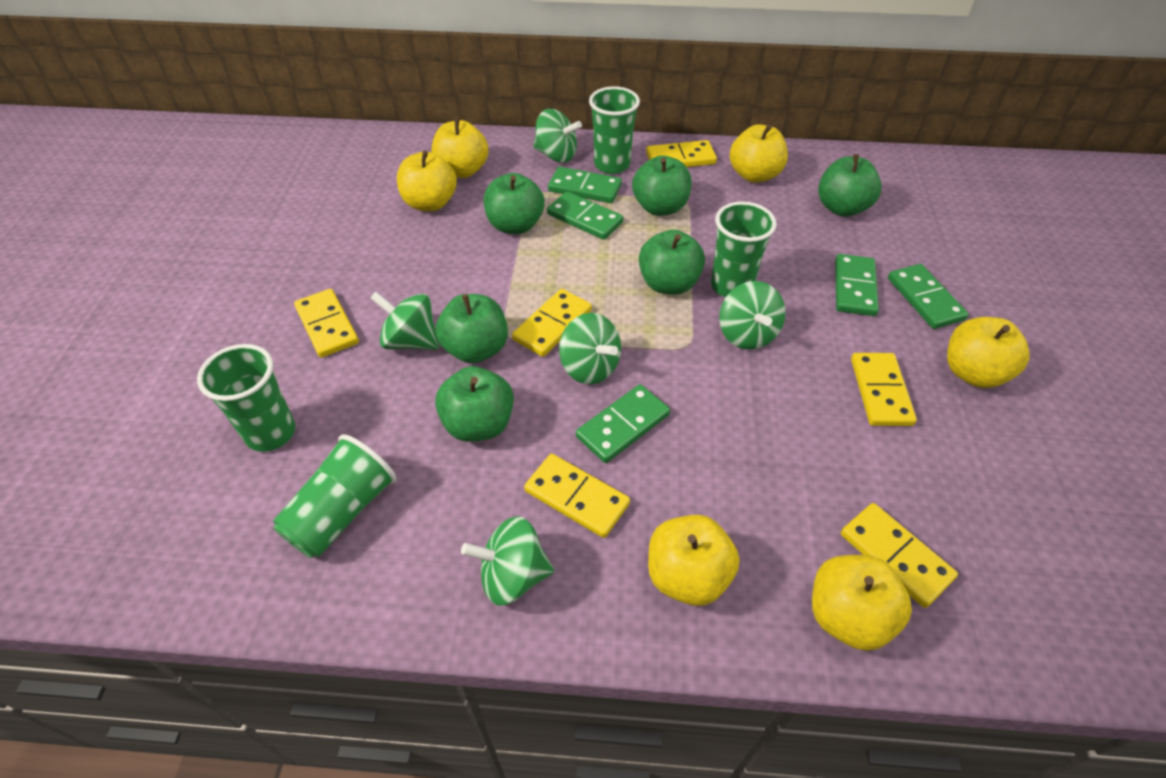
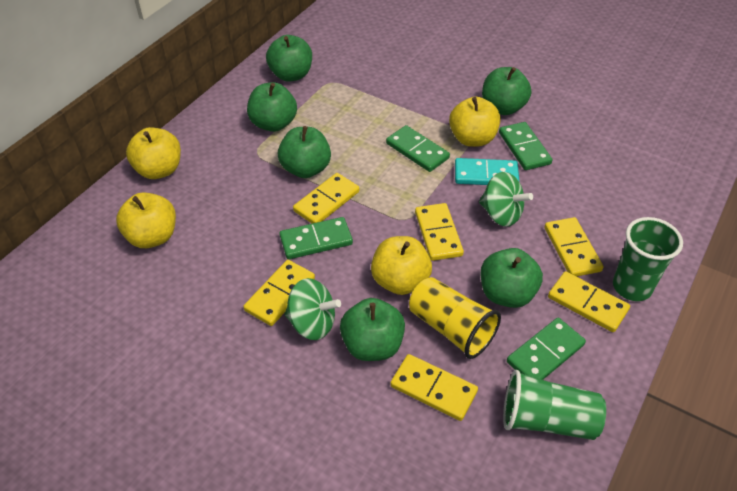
green cup: [197,344,296,452] [273,435,396,558] [589,86,640,174] [711,201,777,297] = 4 -> [503,370,606,440] [613,217,683,301] = 2
green domino: [547,191,624,240] [548,167,622,203] [576,384,670,463] [835,254,879,316] [888,264,969,329] = 5 -> [279,217,353,259] [386,125,450,172] [499,122,552,170] [507,318,586,380] = 4
green spinning top: [370,292,439,350] [461,516,554,606] [533,109,582,162] [559,313,621,384] [719,281,786,350] = 5 -> [284,278,341,340] [479,172,533,227] = 2
turquoise domino: none = 0 -> [455,158,519,185] = 1
yellow apple: [397,150,457,211] [432,117,489,178] [648,515,740,606] [730,124,788,183] [812,555,912,651] [947,317,1030,388] = 6 -> [116,192,176,248] [126,127,181,179] [371,236,432,295] [449,97,500,147] = 4
yellow cup: none = 0 -> [409,277,501,359] = 1

